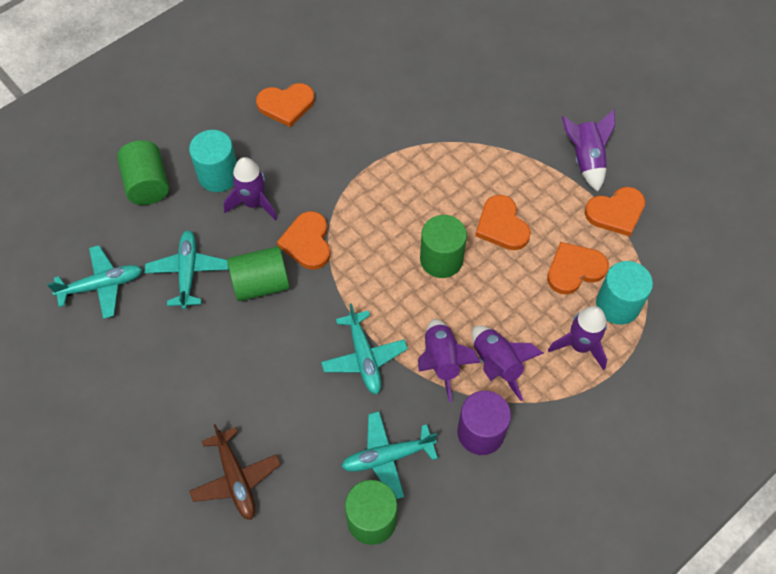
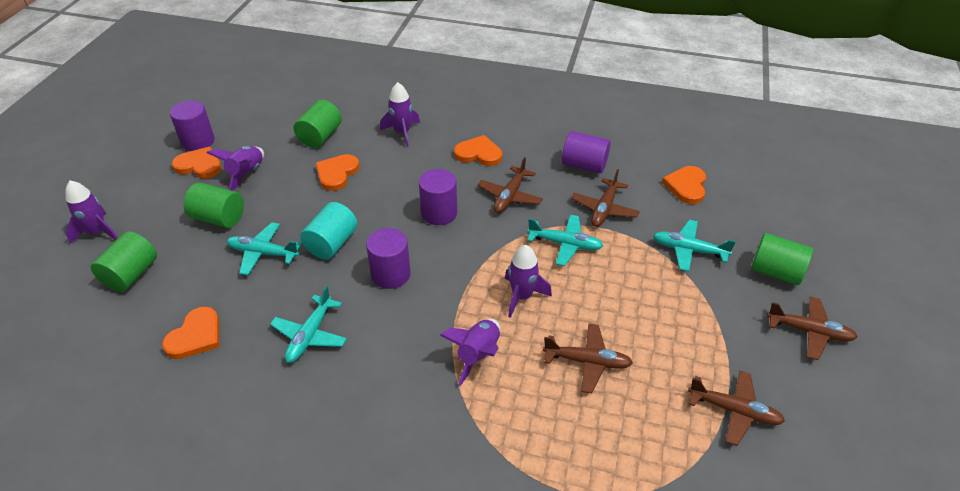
brown plane: [189,424,281,520] = 1 -> [478,157,543,213] [543,323,633,393] [571,169,640,227] [688,371,785,446] [766,296,858,360] = 5
purple cylinder: [457,391,511,455] = 1 -> [170,100,215,151] [366,228,411,289] [419,169,457,225] [562,131,611,173] = 4
turquoise cylinder: [189,130,237,192] [596,261,653,325] = 2 -> [300,202,357,259] = 1

